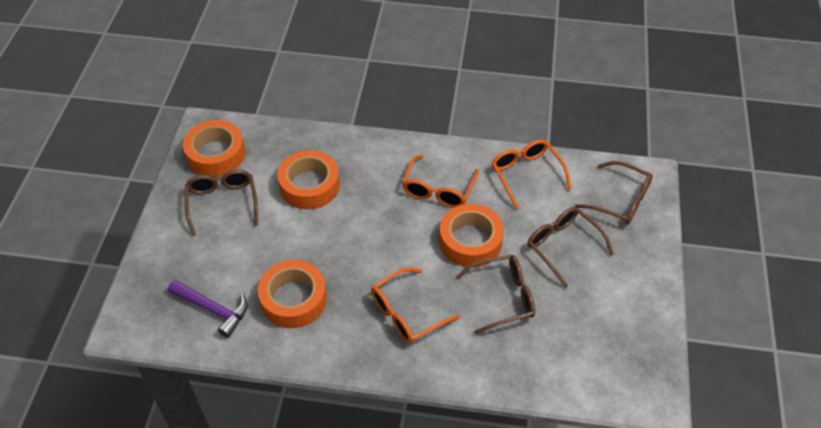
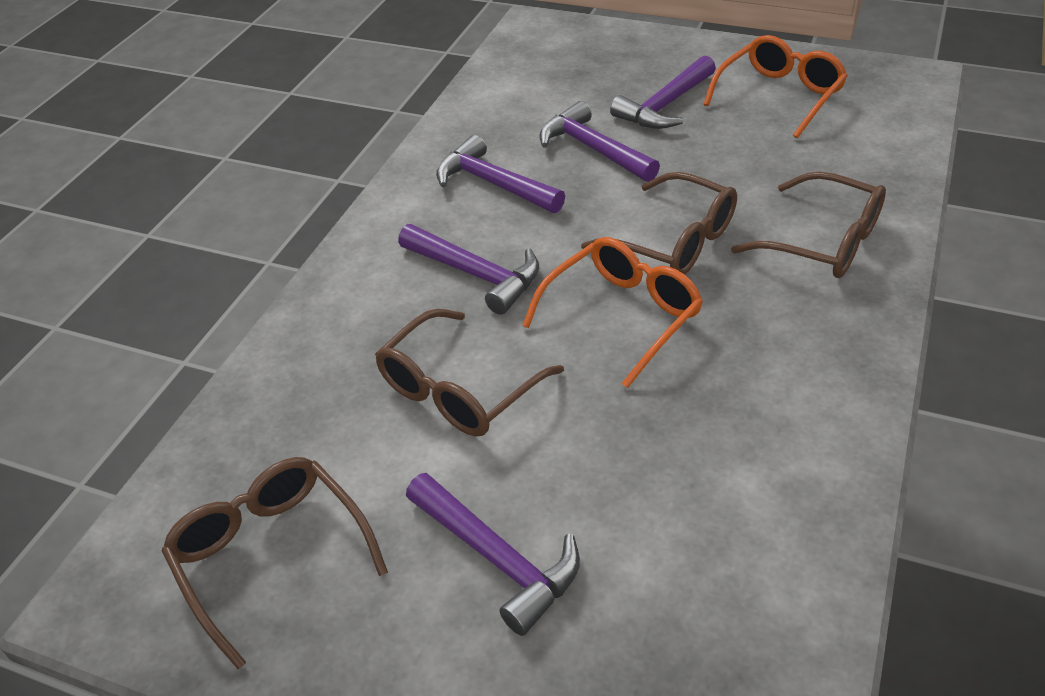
orange glasses: [371,268,460,344] [402,155,479,208] [492,140,571,209] = 3 -> [522,237,703,388] [703,35,848,138] = 2
orange tape: [183,120,245,177] [258,260,327,328] [277,150,340,209] [439,204,504,267] = 4 -> none = 0
purple hammer: [168,280,248,338] = 1 -> [398,224,539,315] [406,473,580,636] [436,135,565,213] [539,101,660,182] [610,56,716,129] = 5

